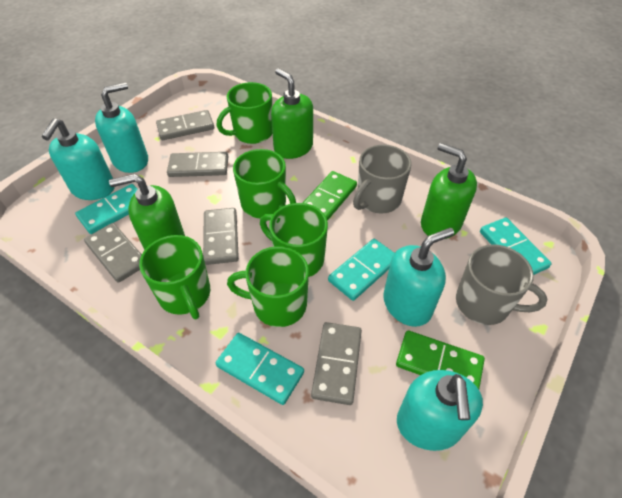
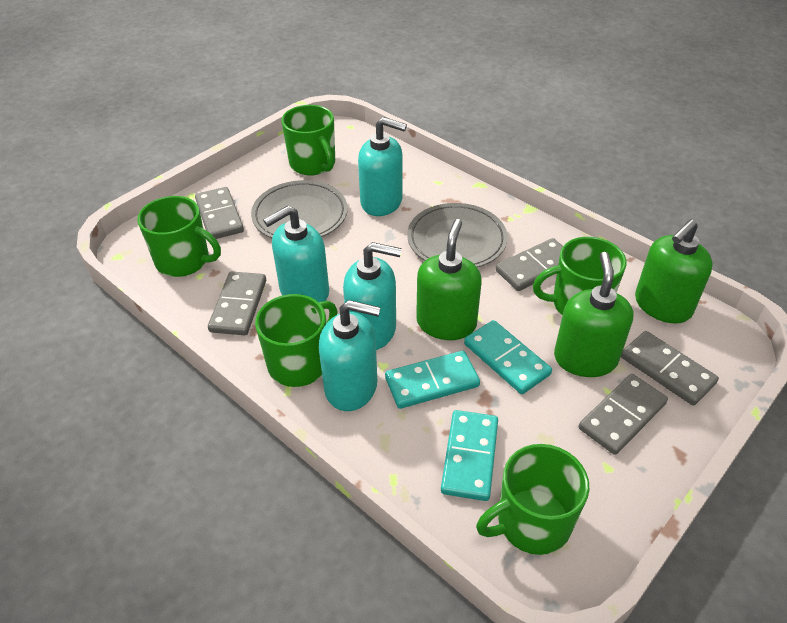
green domino: [303,171,357,221] [396,331,485,389] = 2 -> none = 0
grey mug: [353,145,412,213] [456,244,548,325] = 2 -> none = 0
grey plate: none = 0 -> [251,180,348,238] [407,203,508,268] = 2
turquoise domino: [75,184,137,234] [216,333,304,405] [328,239,394,301] [480,218,552,275] = 4 -> [385,351,480,409] [441,410,498,501] [464,320,552,394] = 3

